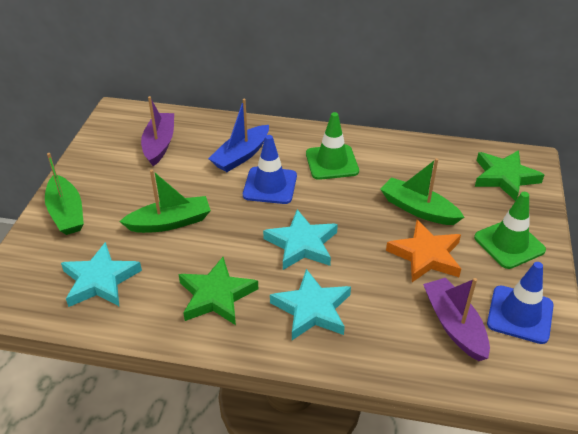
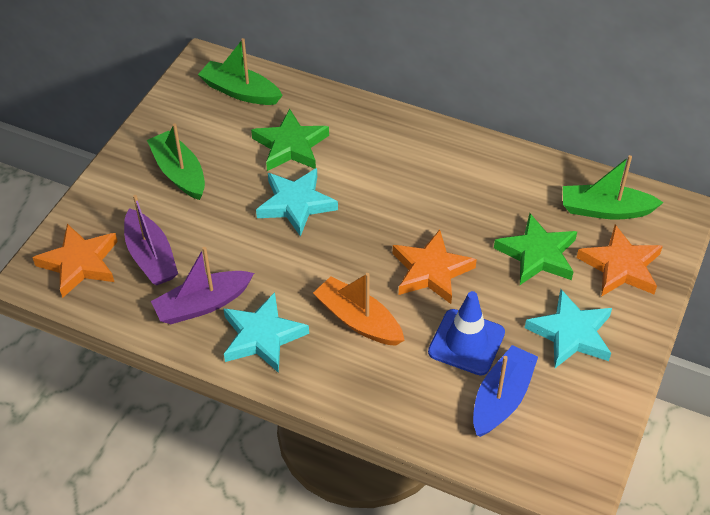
blue traffic cone: [243,135,297,204] [487,262,554,344] = 2 -> [428,291,505,376] = 1
green traffic cone: [306,112,359,180] [474,192,546,269] = 2 -> none = 0
orange boat: none = 0 -> [313,273,405,346] = 1
orange star: [386,220,461,282] = 1 -> [32,224,118,298] [393,230,477,304] [577,225,663,297] = 3

